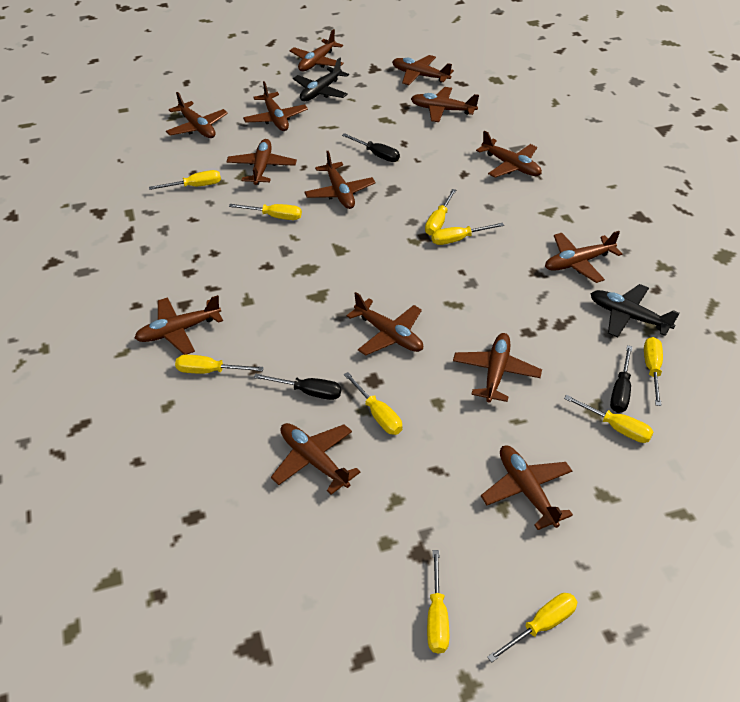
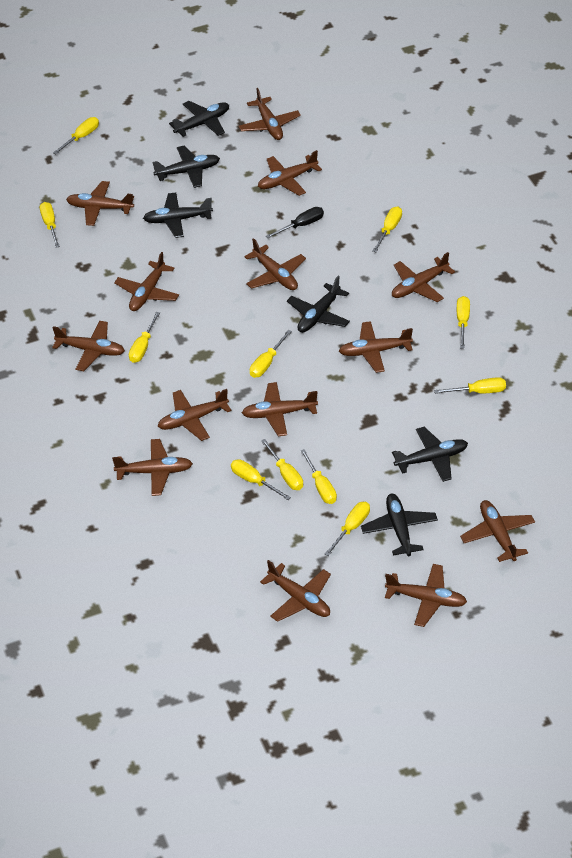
black plane: [293,58,349,101] [591,284,679,337] = 2 -> [143,193,213,238] [153,146,220,188] [169,101,229,137] [287,276,350,333] [361,494,438,556] [392,427,468,482] = 6
black screwdriver: [254,374,341,400] [342,133,400,162] [610,345,632,413] = 3 -> [266,207,324,238] = 1
yellow screwdriver: [149,170,221,190] [175,355,264,374] [229,204,302,220] [344,372,402,435] [425,189,456,235] [427,550,449,654] [432,223,504,245] [487,593,577,662] [564,395,653,443] [644,337,663,406] = 10 -> [40,202,60,248] [53,117,99,154] [129,312,160,363] [231,459,291,500] [250,330,292,378] [261,439,303,490] [300,449,337,504] [324,502,370,556] [372,206,402,252] [434,377,506,394] [457,296,470,349] = 11

